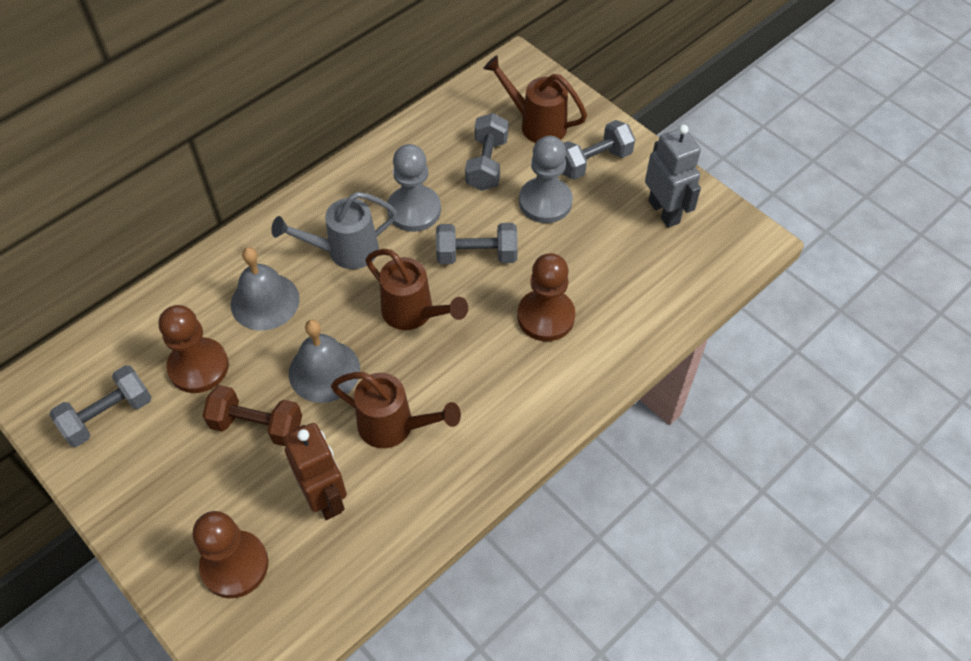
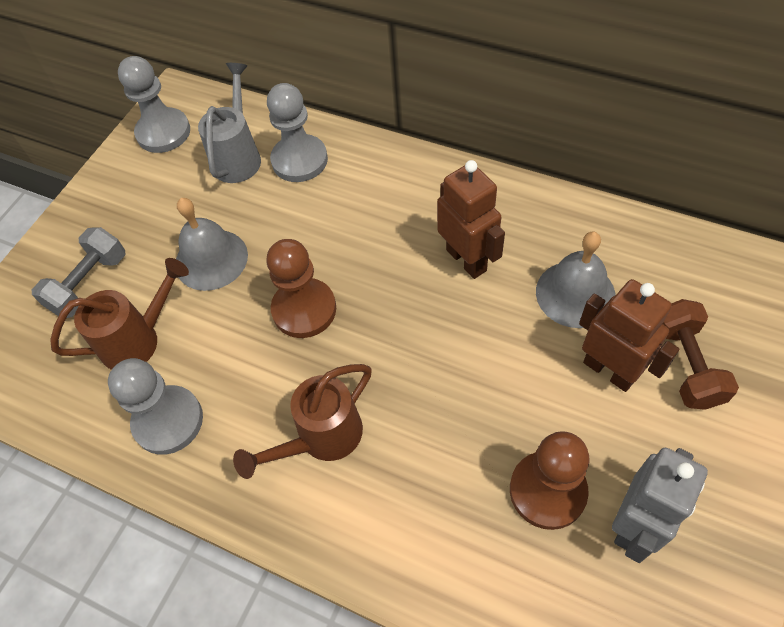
brown pawn: [159,305,229,393] [192,511,268,598] [517,253,575,341] = 3 -> [266,239,336,338] [510,431,590,530] = 2
brown robot: [283,423,347,520] = 1 -> [437,160,505,279] [579,279,679,392] = 2
brown watering can: [331,372,461,448] [365,249,468,330] [483,55,587,143] = 3 -> [50,258,189,370] [233,364,372,479] = 2
grey dumbbell: [49,365,152,447] [436,223,518,264] [465,113,509,191] [562,120,635,180] = 4 -> [32,227,125,318] = 1
grey pawn: [387,144,441,232] [519,136,573,223] = 2 -> [108,358,203,455] [118,56,190,153] [267,83,328,182] = 3

